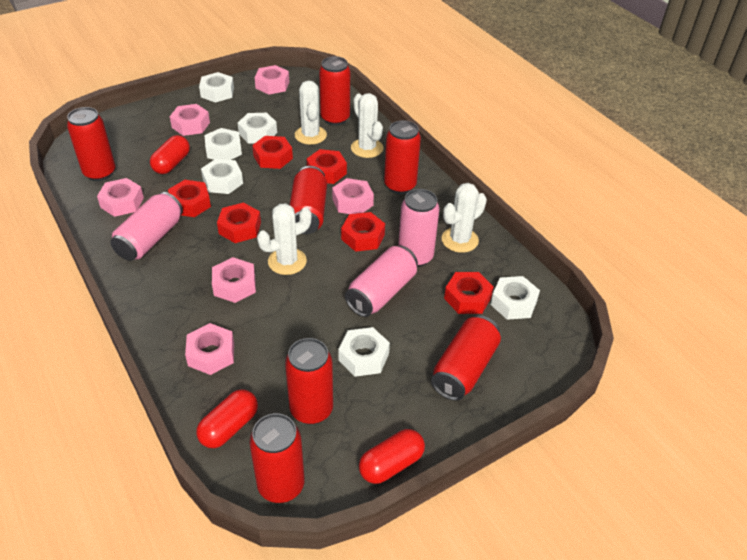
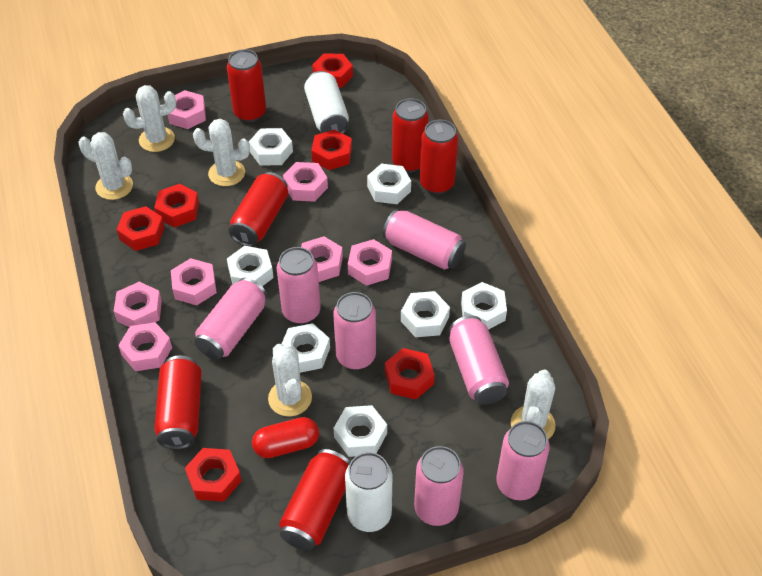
pink can: [110,192,183,261] [345,246,418,317] [398,189,440,267] = 3 -> [194,278,268,360] [277,247,321,324] [334,292,376,370] [383,209,466,270] [414,446,464,526] [449,315,509,405] [496,421,550,500] = 7
pink nut: [97,178,144,217] [170,104,210,136] [185,323,234,375] [212,257,256,303] [255,65,289,95] [332,178,374,214] = 6 -> [114,282,162,327] [118,322,172,371] [168,90,206,129] [171,258,217,305] [283,162,328,202] [301,236,343,282] [348,239,392,286] = 7
red can: [67,107,115,181] [249,413,305,503] [285,338,333,424] [290,166,327,234] [319,56,350,126] [384,120,421,194] [431,315,501,401] = 7 -> [154,355,202,449] [227,49,266,122] [228,172,288,247] [279,449,351,550] [392,98,429,173] [420,120,458,194] = 6
red capsule: [150,135,190,174] [196,389,258,448] [359,429,425,484] = 3 -> [252,417,319,458] = 1
white cactus: [257,203,312,275] [295,81,327,145] [351,93,384,158] [441,183,487,253] = 4 -> [79,132,133,200] [123,85,176,152] [193,119,250,186] [268,344,312,416] [511,369,556,439] = 5
white can: none = 0 -> [304,71,349,134] [345,452,392,532] = 2
white nut: [199,72,234,103] [201,159,243,194] [204,128,242,160] [238,113,277,144] [338,327,390,377] [490,276,540,320] = 6 -> [227,246,274,286] [249,128,293,166] [282,323,330,373] [334,405,387,457] [367,164,411,204] [401,291,450,337] [461,282,507,330] = 7

